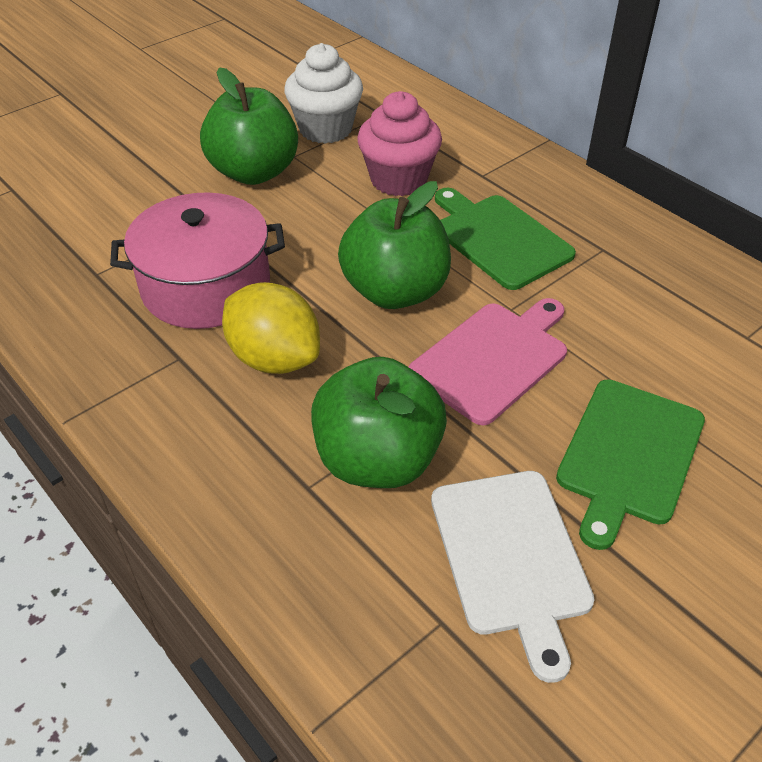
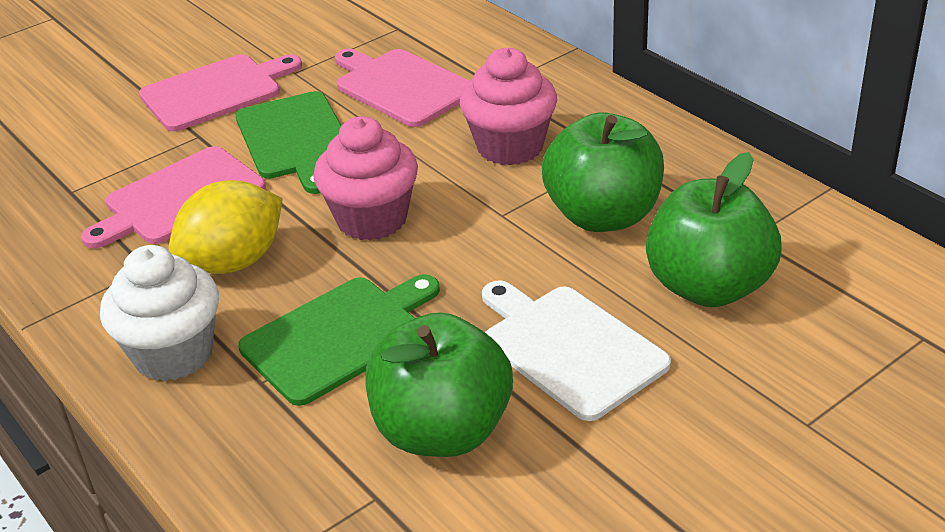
pink cupcake: [357,91,442,196] = 1 -> [313,116,418,241] [460,47,557,166] = 2
pink cutting board: [409,298,567,425] = 1 -> [81,146,266,249] [139,54,302,131] [335,49,469,127] = 3
pink pot: [110,192,285,329] = 1 -> none = 0

